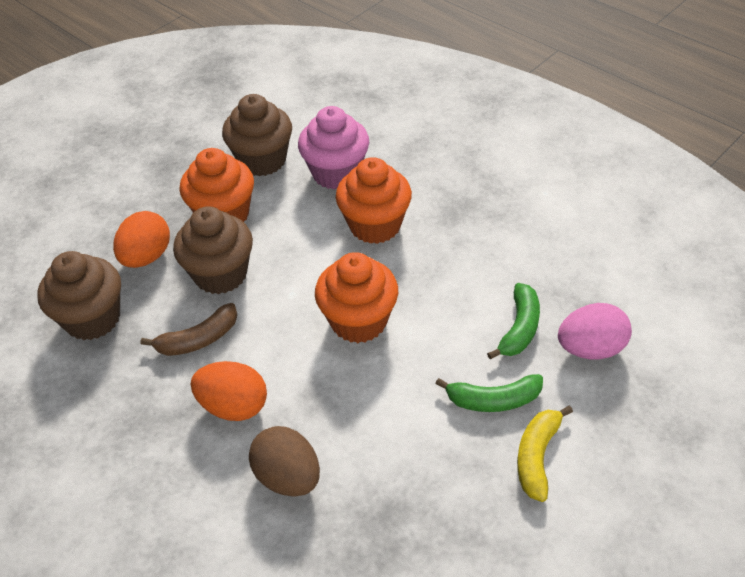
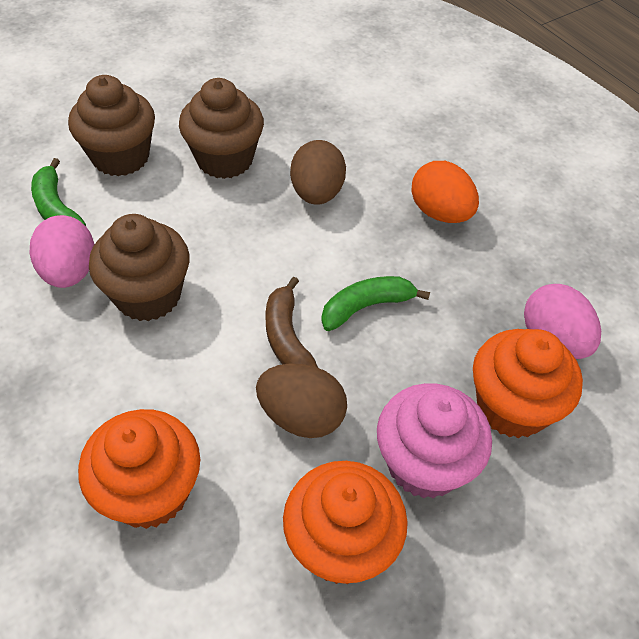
brown egg: [249,426,320,497] = 1 -> [256,363,347,438] [290,140,346,205] = 2
orange egg: [113,211,170,268] [191,361,267,421] = 2 -> [411,161,479,223] = 1
pink egg: [558,303,632,360] = 1 -> [30,215,94,288] [524,284,601,359] = 2
yellow banana: [517,406,573,502] = 1 -> none = 0

